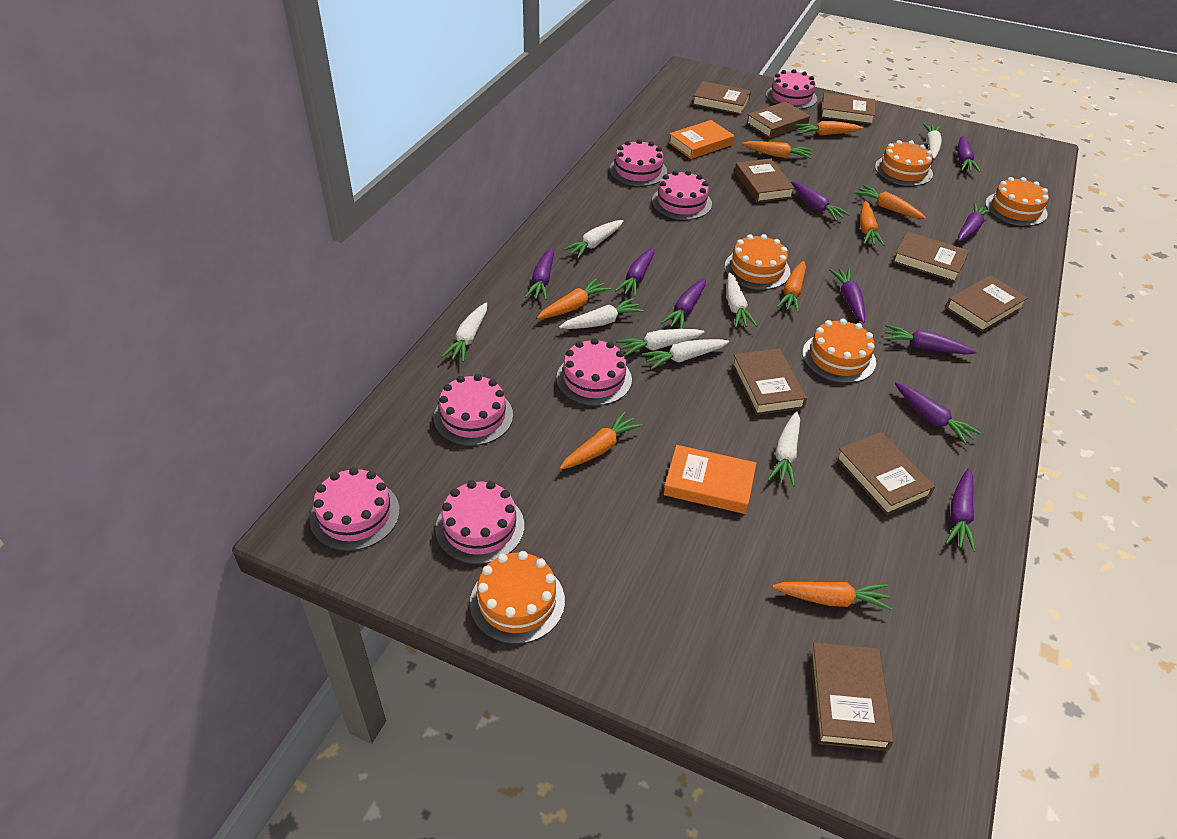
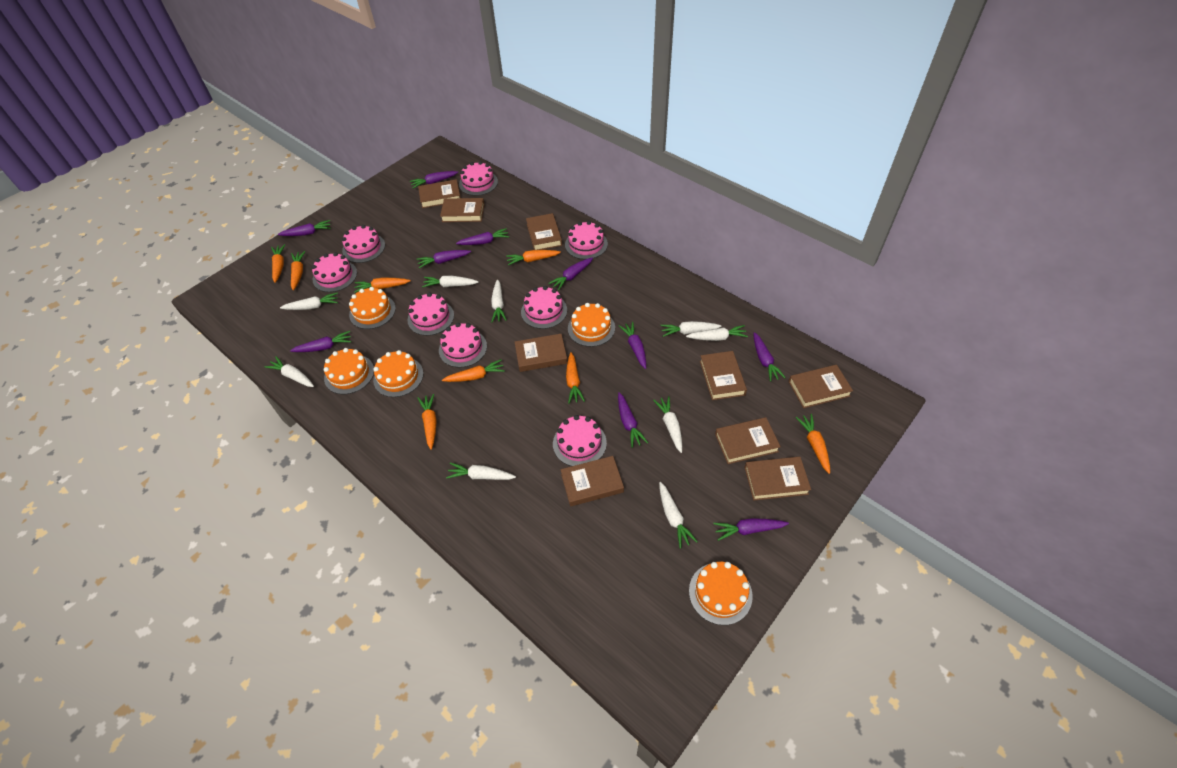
orange book: [664,445,756,514] [668,120,734,159] = 2 -> none = 0
pink cake: [310,467,400,551] [434,374,513,446] [435,480,524,564] [556,338,632,406] [610,139,667,186] [652,170,712,220] [766,69,817,109] = 7 -> [312,252,357,292] [342,225,385,263] [408,293,454,336] [439,323,487,368] [459,161,498,196] [521,286,567,329] [553,415,607,466] [565,221,608,259] = 8
white carrot: [441,303,487,362] [559,298,644,329] [563,220,623,259] [616,329,704,356] [642,339,729,370] [727,272,758,328] [767,411,800,487] [923,124,942,159] = 8 -> [265,356,314,387] [280,293,338,310] [422,276,479,288] [446,463,516,480] [491,280,507,322] [653,396,682,453] [659,482,698,549] [660,321,721,337] [686,325,748,341] = 9

